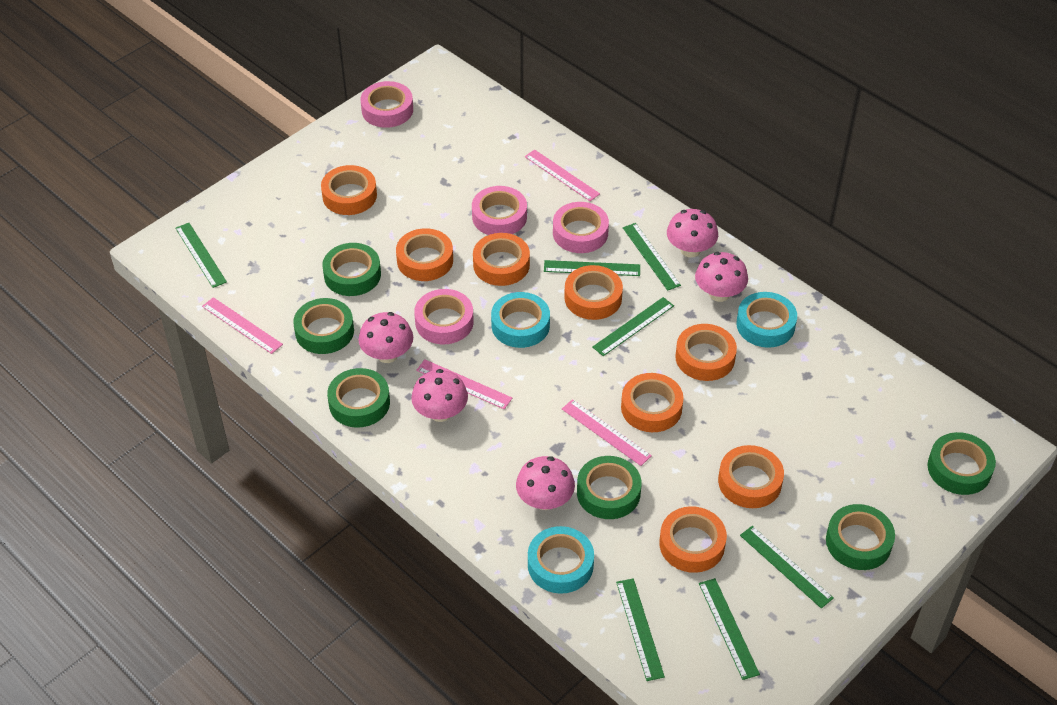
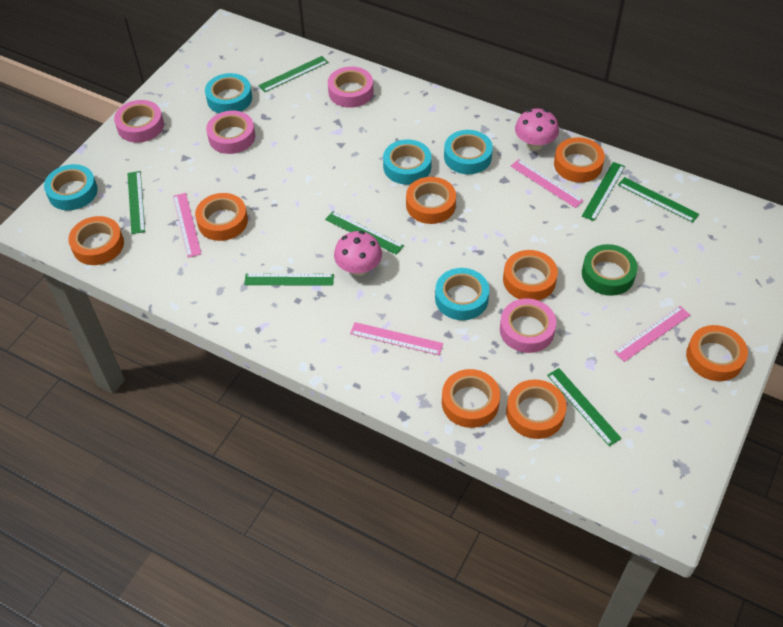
green tape: [293,298,354,354] [322,243,381,296] [327,368,390,428] [577,456,641,519] [826,504,895,570] [928,432,996,495] = 6 -> [582,244,638,296] = 1
pink mushroom: [359,312,413,363] [411,369,468,422] [516,456,575,510] [667,209,718,258] [695,252,748,302] = 5 -> [334,231,382,276] [515,108,559,150] = 2
turquoise tape: [491,292,550,348] [528,526,594,594] [736,292,797,348] = 3 -> [44,164,98,210] [205,73,252,113] [383,139,432,185] [435,268,489,320] [444,130,493,174] = 5

